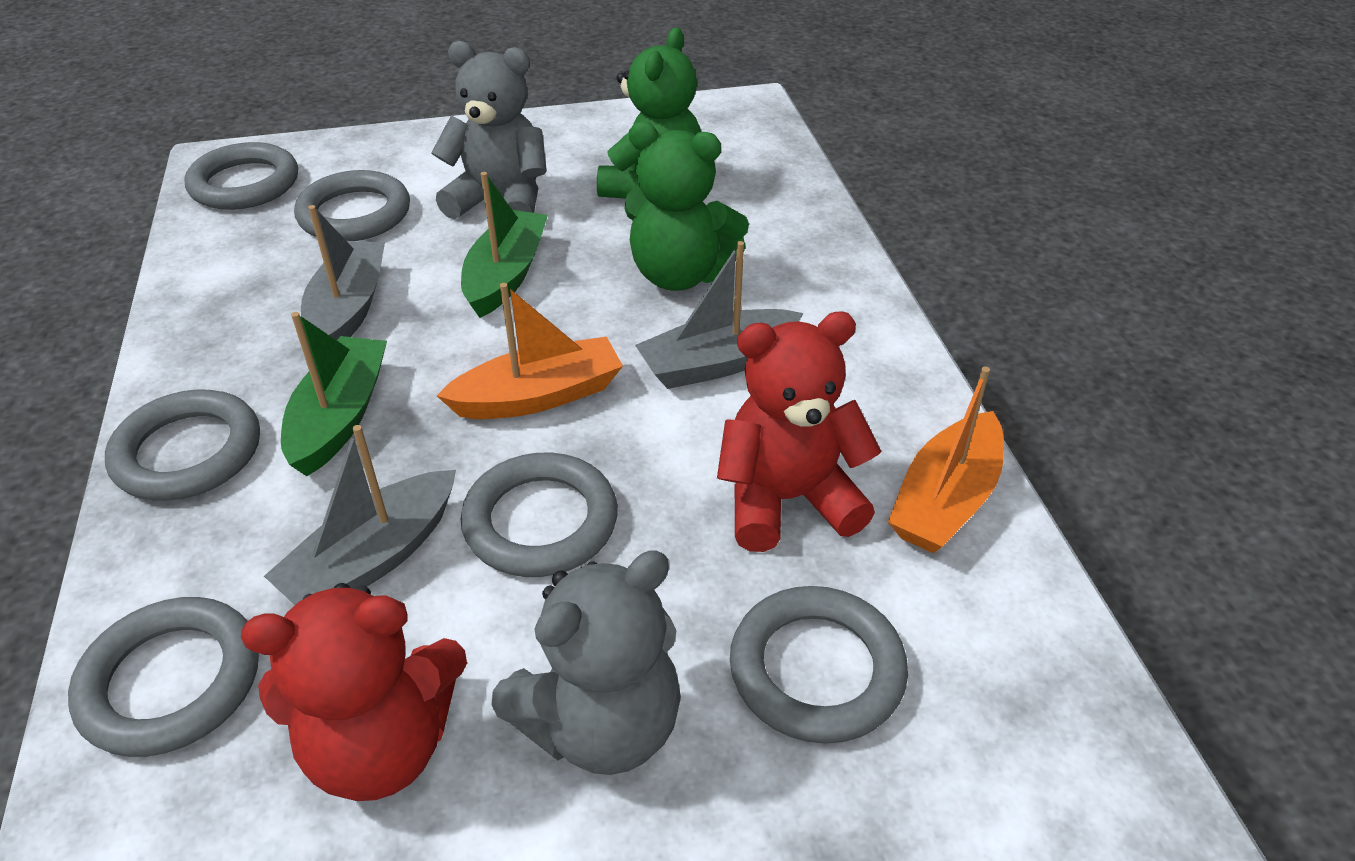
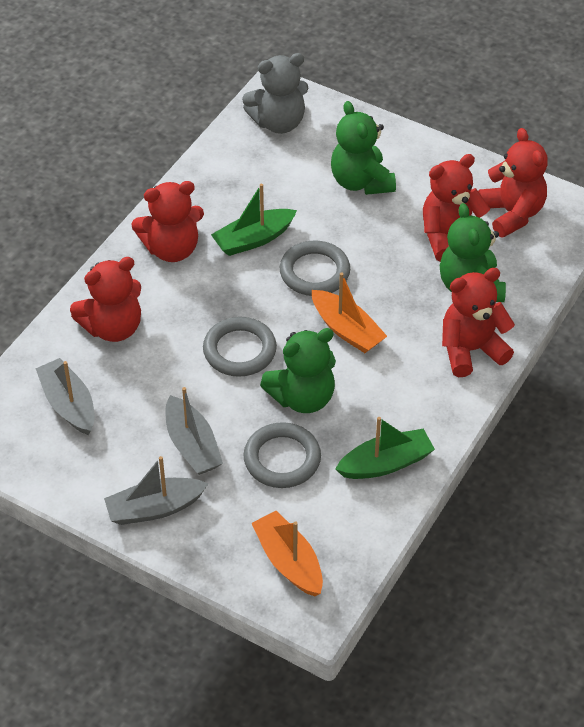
green teddy bear: [597,27,701,199] [625,121,749,291] = 2 -> [260,328,336,413] [331,101,396,195] [440,203,506,302] = 3
grey ring: [68,597,259,757] [105,390,260,501] [184,142,298,210] [294,170,410,241] [461,453,618,577] [730,586,908,744] = 6 -> [203,317,277,377] [243,422,321,488] [280,240,350,296] = 3
grey teddy bear: [431,41,547,219] [491,550,681,775] = 2 -> [242,53,309,134] = 1
red teddy bear: [241,583,467,801] [717,312,882,552] = 2 -> [70,257,141,342] [131,181,204,262] [423,154,490,262] [442,268,515,377] [478,128,548,238] = 5

